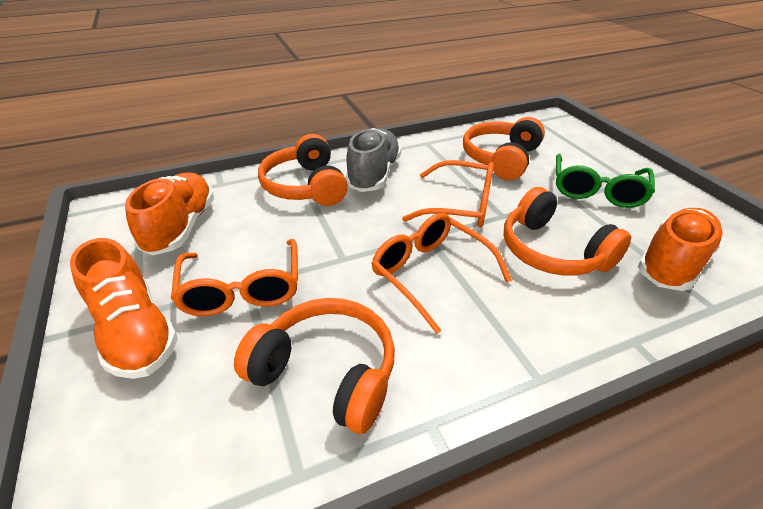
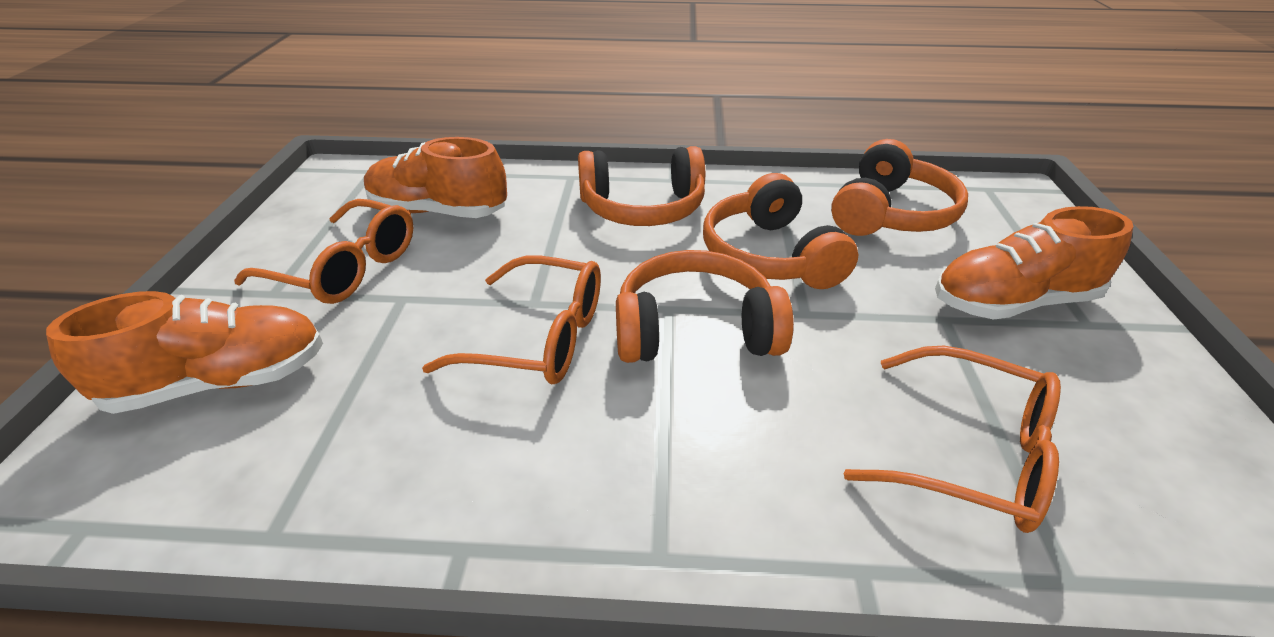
green glasses: [556,154,655,208] = 1 -> none = 0
grey shoe: [345,128,401,192] = 1 -> none = 0

